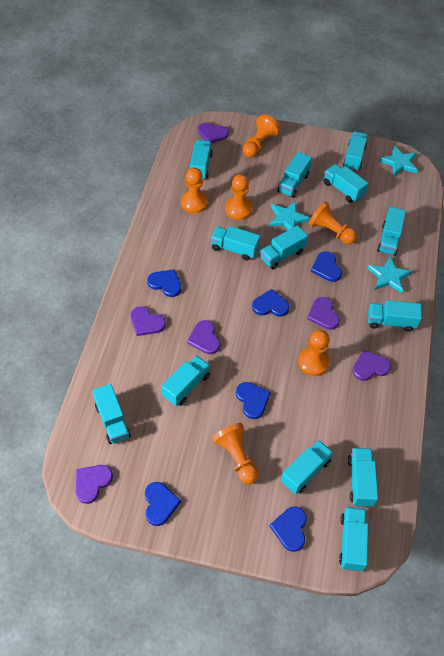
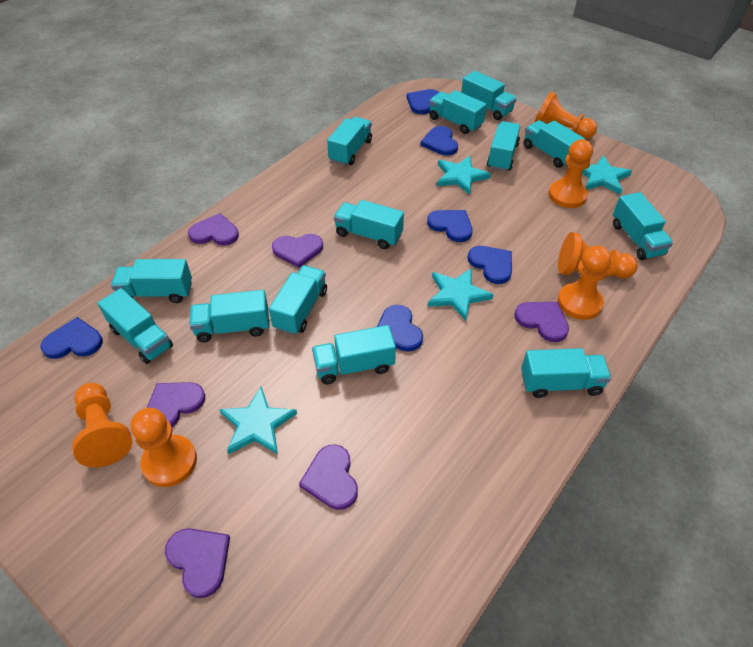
turquoise star: [269,201,310,230] [367,256,412,293] [379,146,418,176] = 3 -> [219,386,297,454] [428,268,494,321] [437,156,491,195] [582,155,632,195] = 4

